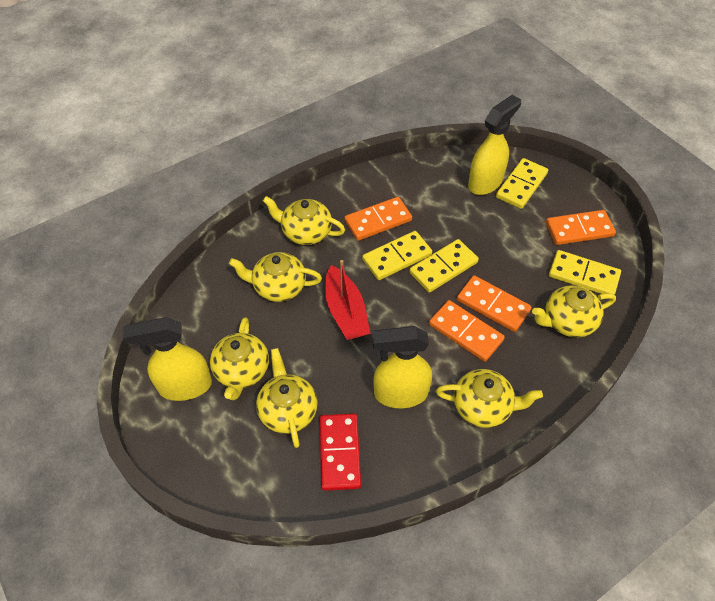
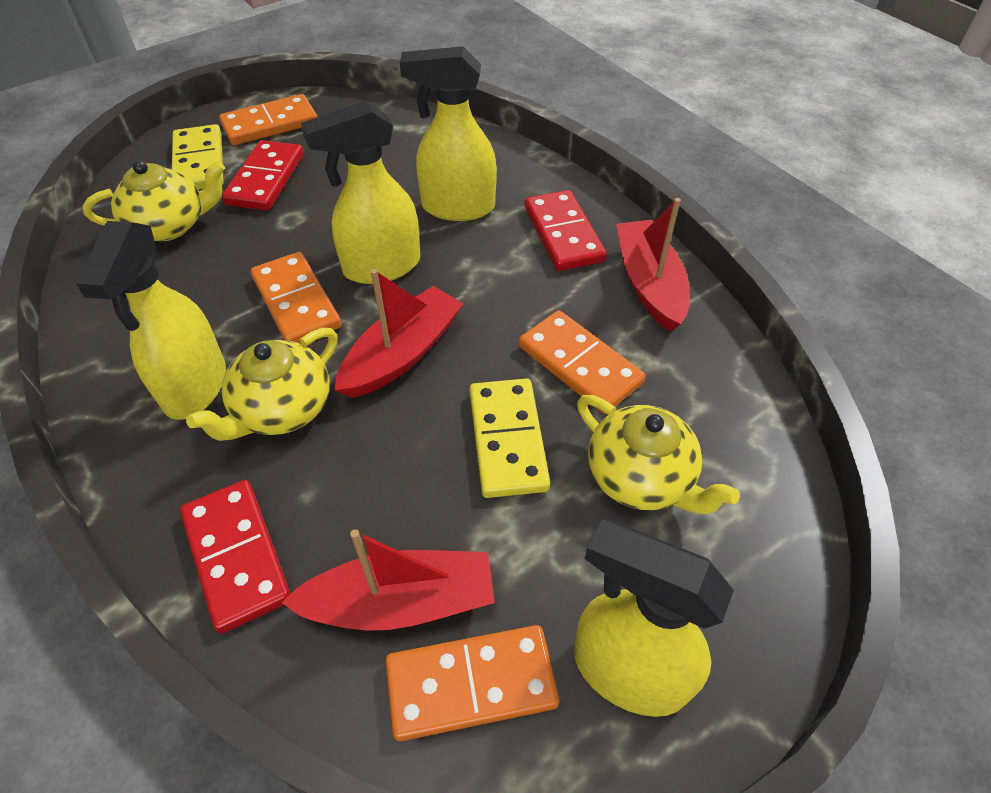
red boat: [325,260,371,340] = 1 -> [281,529,495,631] [335,269,463,398] [616,198,690,332] = 3
red domino: [320,414,361,491] = 1 -> [180,480,291,634] [222,140,304,211] [524,190,607,271] = 3
yellow domino: [362,231,432,280] [409,239,479,293] [496,158,548,209] [549,250,621,295] = 4 -> [172,124,224,190] [470,378,550,498] = 2
yellow spray bottle: [123,317,212,401] [372,326,432,408] [468,95,521,195] = 3 -> [76,221,226,420] [301,101,420,284] [400,46,497,221] [574,519,734,717] = 4
yellow teapot: [210,317,269,400] [229,252,322,302] [256,348,318,448] [263,196,345,245] [436,369,543,428] [532,285,616,337] = 6 -> [83,160,225,241] [186,328,338,441] [577,395,740,514] = 3

